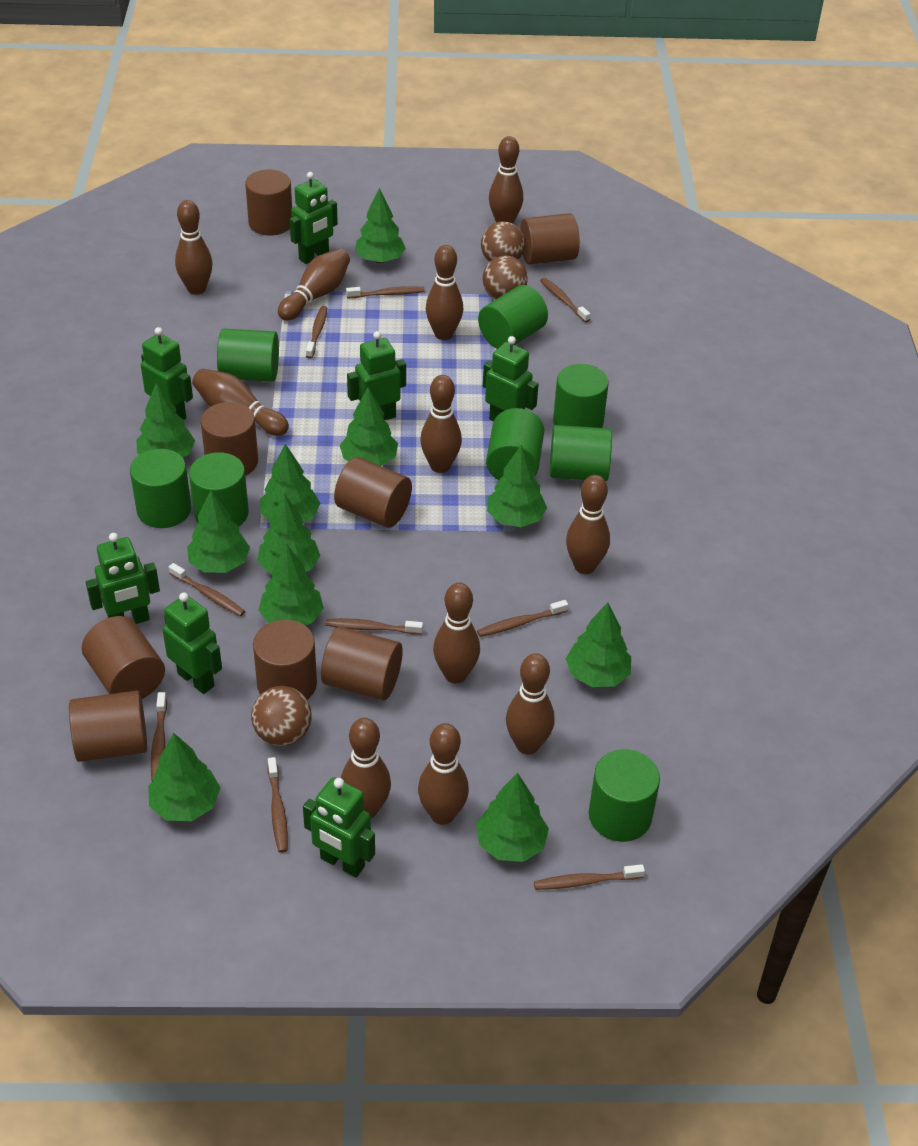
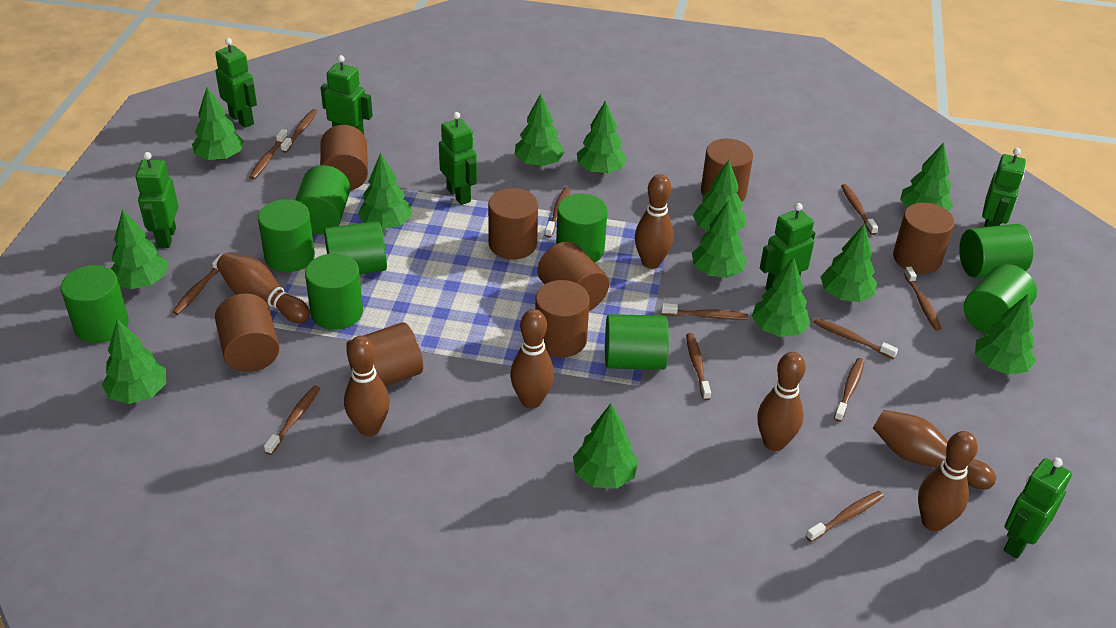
brown ball: [251,686,312,746] [481,221,525,262] [482,256,528,299] = 3 -> none = 0
brown bowling pin: [175,200,213,295] [192,369,289,436] [278,248,350,321] [341,718,391,818] [418,723,469,825] [420,375,462,473] [426,245,463,340] [433,583,480,683] [489,136,523,224] [506,653,555,755] [566,475,610,574] = 11 -> [217,253,310,323] [344,336,390,436] [510,309,554,409] [635,174,674,269] [757,352,806,451] [873,410,996,490] [918,431,978,531] = 7
brown toothbrush: [151,692,167,781] [169,563,245,617] [268,757,288,853] [306,306,327,359] [326,618,423,635] [346,286,425,298] [477,600,568,637] [534,864,645,890] [540,278,590,322] = 9 -> [172,254,222,315] [249,129,288,180] [264,385,320,455] [281,109,318,153] [545,187,570,238] [662,303,748,320] [686,333,711,400] [806,491,884,542] [813,318,898,359] [834,358,865,422] [841,184,878,235] [904,267,942,331] = 12
green cylinder: [130,449,191,528] [189,452,249,526] [217,329,279,382] [478,285,548,349] [486,408,544,480] [550,425,612,481] [553,364,609,428] [589,749,660,842] = 8 -> [61,265,129,343] [258,199,315,272] [295,165,351,235] [305,253,363,330] [324,221,387,274] [556,194,608,263] [605,314,669,370] [959,224,1033,278] [964,264,1037,334] = 9
green tree: [136,382,195,458] [148,733,220,821] [187,490,250,573] [257,493,321,574] [259,544,324,625] [260,444,320,522] [340,388,398,466] [355,188,406,263] [476,773,549,862] [487,445,547,527] [566,602,631,687] = 11 -> [102,319,166,404] [111,209,167,289] [192,87,244,161] [358,153,412,229] [515,93,565,167] [573,403,638,489] [577,100,627,174] [692,200,747,278] [693,160,745,231] [752,257,810,337] [820,224,877,302] [900,143,953,211] [975,294,1036,375] = 13

